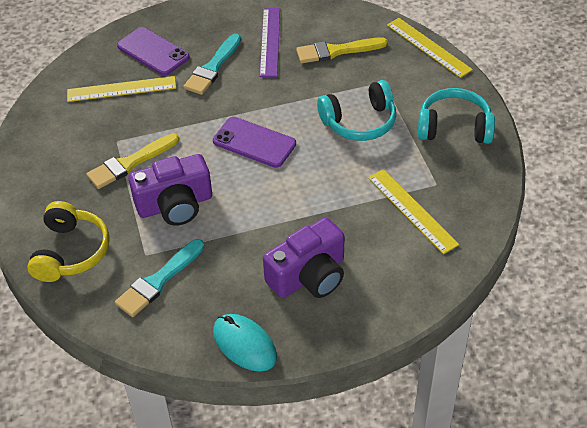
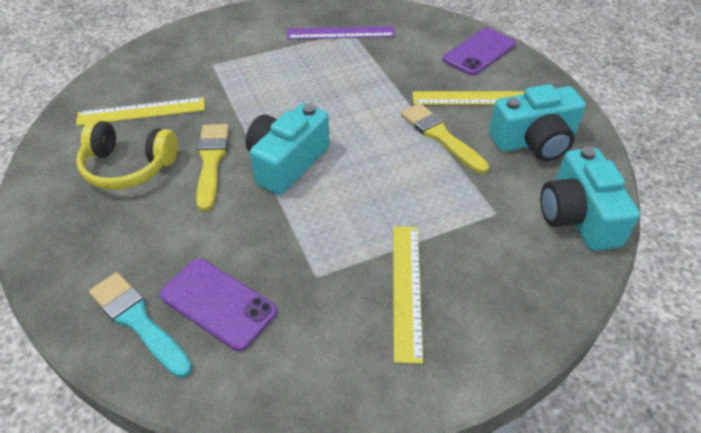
purple camera: [128,154,212,225] [263,218,345,298] = 2 -> none = 0
turquoise brush: [115,239,204,317] [183,34,241,95] = 2 -> [89,272,192,378] = 1
turquoise camera: none = 0 -> [245,103,329,195] [489,84,586,161] [540,147,640,251] = 3
turquoise headphones: [317,80,396,141] [418,88,495,144] = 2 -> none = 0
turquoise mouse: [213,314,277,372] = 1 -> none = 0

